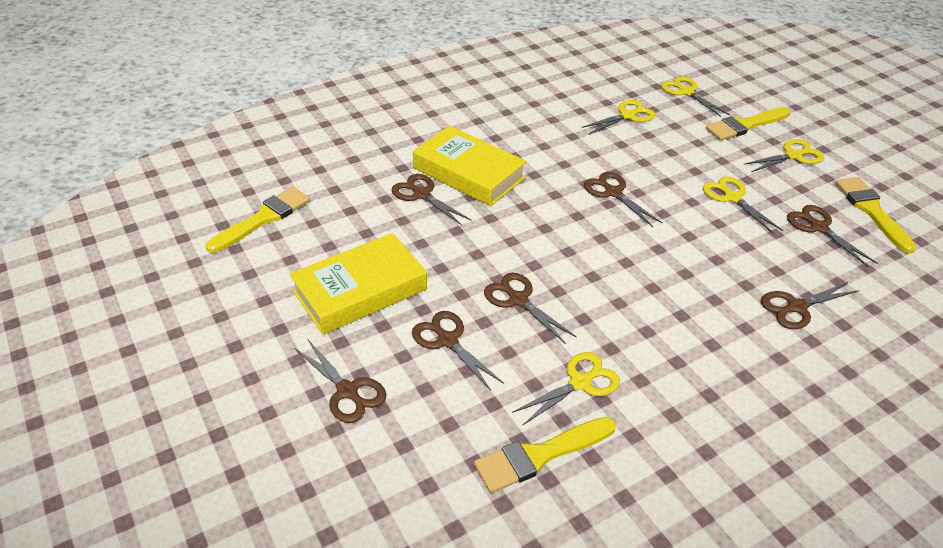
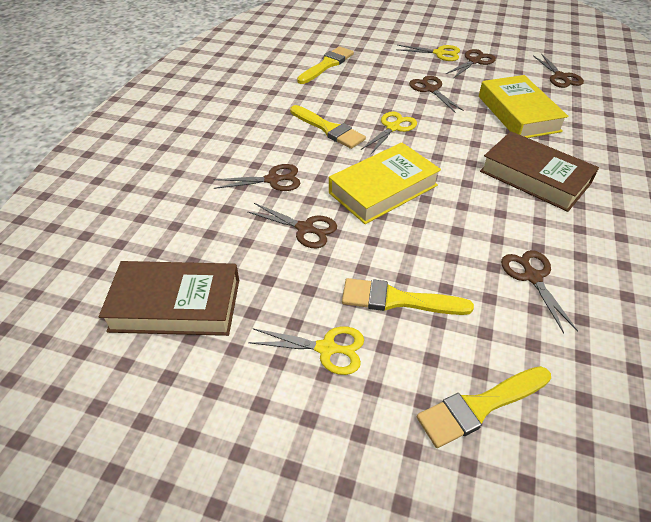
brown book: none = 0 -> [99,261,239,336] [480,131,599,212] = 2
brown scissors: [294,340,386,423] [392,174,471,225] [412,311,504,390] [484,273,577,344] [584,172,663,227] [761,282,859,329] [787,205,877,267] = 7 -> [213,164,300,191] [247,203,337,248] [409,76,464,112] [446,49,496,78] [501,250,578,333] [533,53,584,88] = 6
yellow scissors: [512,352,620,426] [581,100,655,134] [661,76,730,117] [703,176,784,235] [744,139,824,172] = 5 -> [248,326,364,375] [361,111,417,155] [396,45,460,61] = 3

